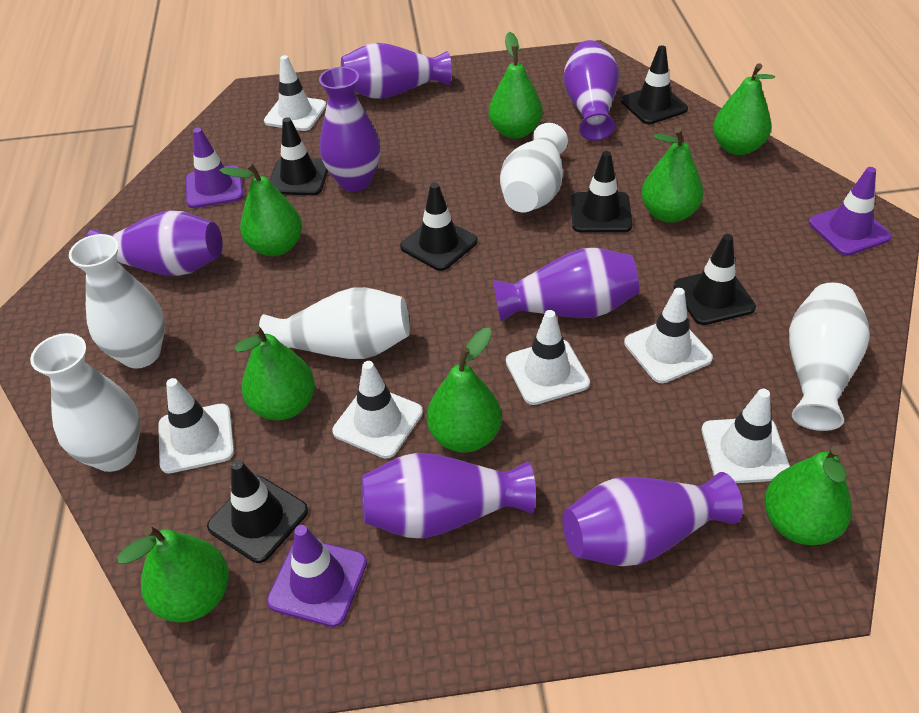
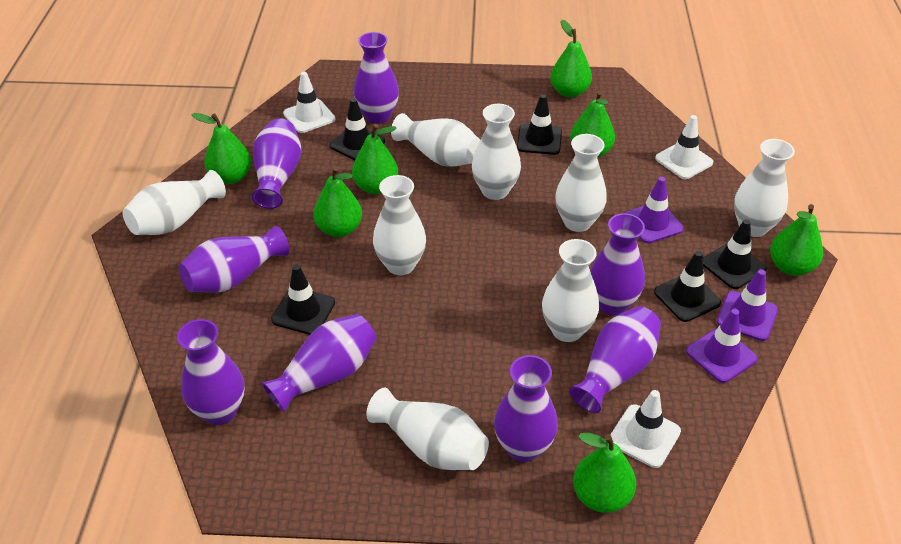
black traffic cone: [207,460,308,563] [270,117,328,195] [400,183,478,271] [571,151,632,233] [621,45,688,124] [673,234,756,325] = 6 -> [271,265,335,335] [329,98,385,160] [517,94,562,155] [654,251,721,322] [703,219,767,289] = 5
green pear: [117,525,229,623] [219,163,302,256] [234,325,315,420] [427,328,502,452] [489,32,542,139] [641,128,704,223] [713,63,775,155] [764,446,852,545] = 8 -> [191,113,251,184] [313,166,362,237] [352,124,398,194] [550,20,592,98] [570,91,615,158] [573,433,636,513] [770,204,823,276] = 7
purple vase: [86,211,223,276] [319,67,380,192] [341,43,452,99] [361,453,536,539] [493,248,639,322] [563,472,743,566] [564,40,619,141] = 7 -> [177,319,244,425] [179,226,289,293] [252,118,301,209] [262,314,377,412] [354,32,399,124] [494,355,558,462] [569,306,661,413] [590,213,645,315] = 8
white traffic cone: [158,378,234,474] [264,55,327,131] [332,361,423,459] [506,310,590,405] [624,288,713,383] [702,389,790,483] = 6 -> [283,72,335,133] [610,390,681,468] [655,115,714,179] = 3
white vase: [30,333,141,472] [69,234,165,369] [259,287,410,359] [500,123,568,212] [789,283,870,431] = 5 -> [123,170,226,235] [366,387,489,470] [373,175,426,275] [391,113,480,167] [472,104,521,200] [542,239,599,342] [555,134,607,232] [734,139,795,237] = 8

